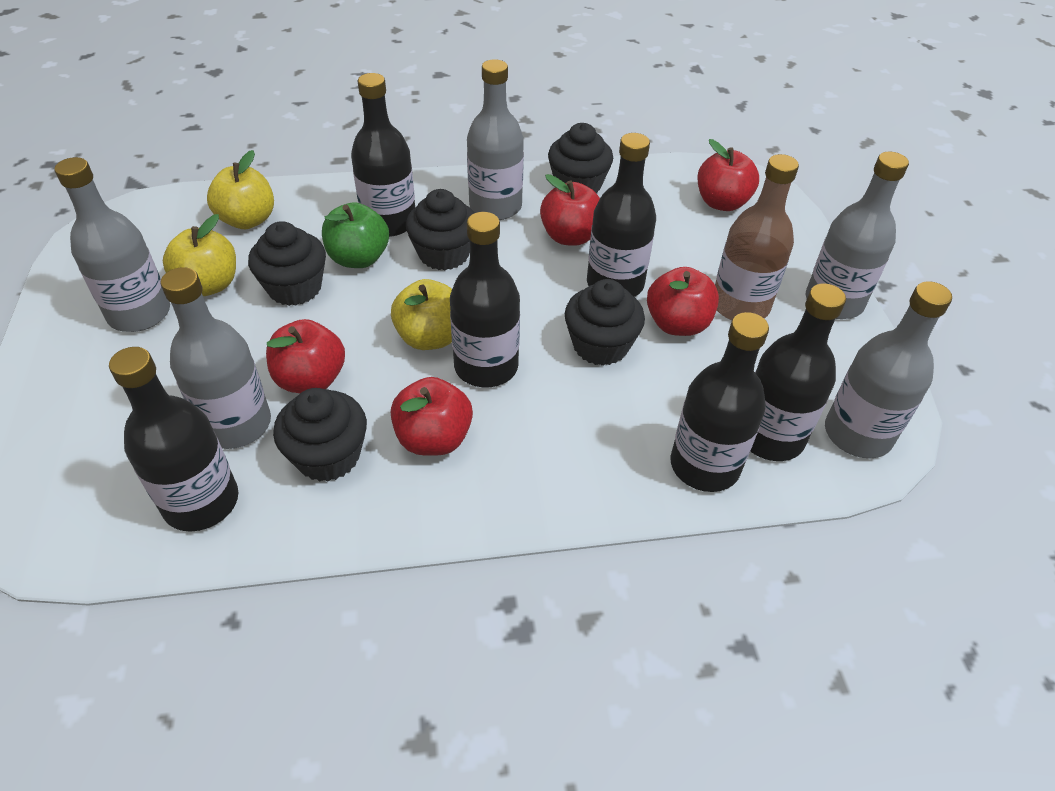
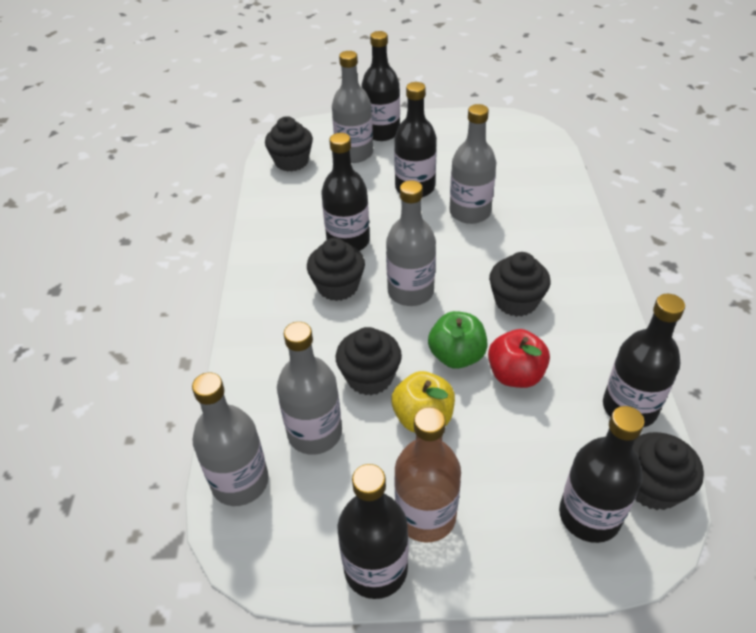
red apple: [266,319,345,393] [391,377,473,456] [540,174,600,246] [647,267,719,336] [698,139,759,211] = 5 -> [488,329,550,388] = 1
yellow apple: [163,214,236,296] [207,150,274,229] [391,279,452,350] = 3 -> [391,371,455,432] = 1

